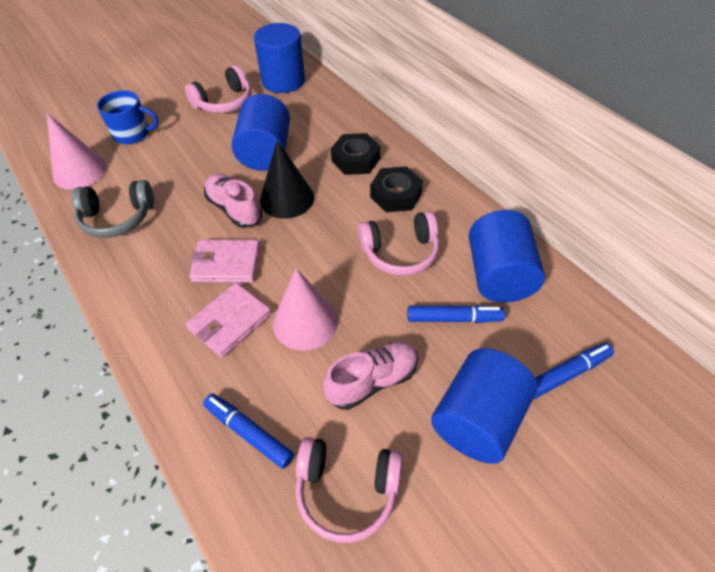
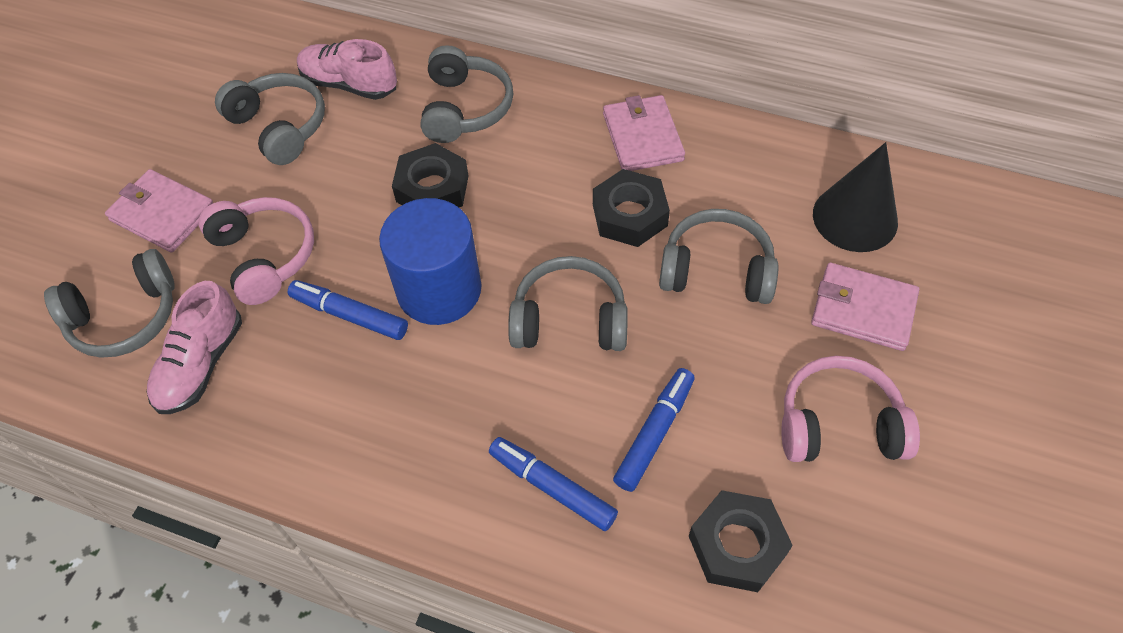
black nut: [331,133,381,175] [370,166,423,212] = 2 -> [392,143,469,207] [593,169,670,247] [689,490,793,592] = 3
blue cylinder: [232,94,290,171] [254,23,305,93] [431,348,537,464] [469,210,545,302] = 4 -> [379,198,482,325] = 1
blue mug: [97,90,159,144] = 1 -> none = 0
grey headphones: [72,180,154,238] = 1 -> [44,249,175,358] [215,73,325,165] [420,45,513,143] [508,256,628,351] [659,209,779,304] = 5
pink cone: [47,113,107,189] [273,268,338,351] = 2 -> none = 0
pink headphones: [185,65,252,113] [295,437,403,543] [358,211,439,276] = 3 -> [198,197,314,305] [781,356,920,462] = 2
pink wallet: [185,283,271,358] [189,239,260,283] = 2 -> [105,169,213,253] [603,95,685,171] [811,263,919,351] = 3

